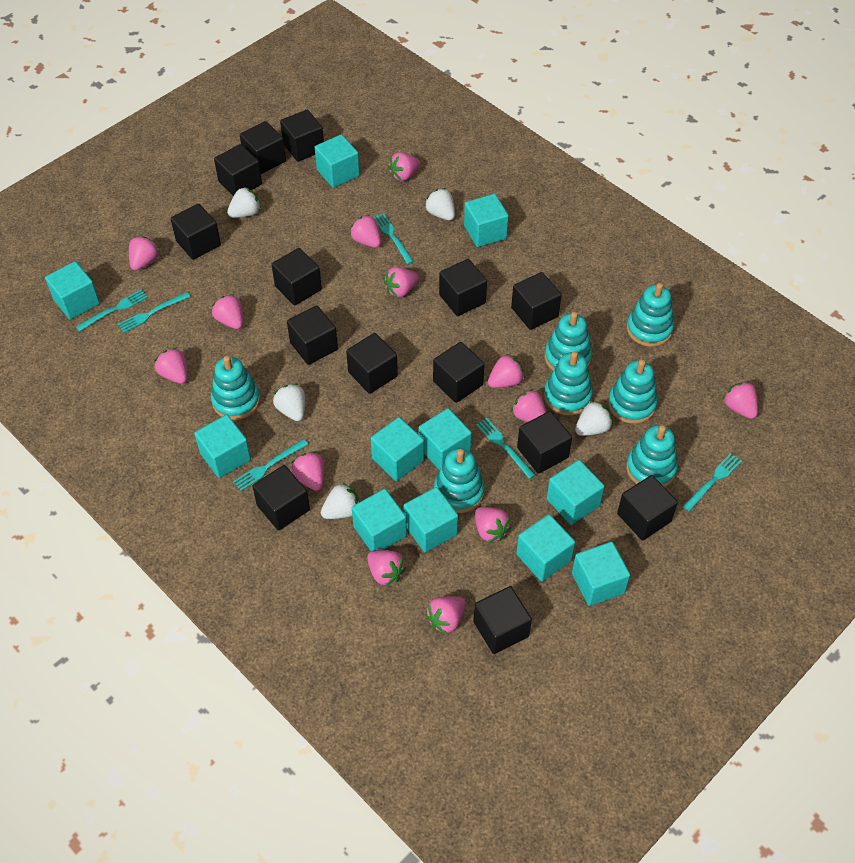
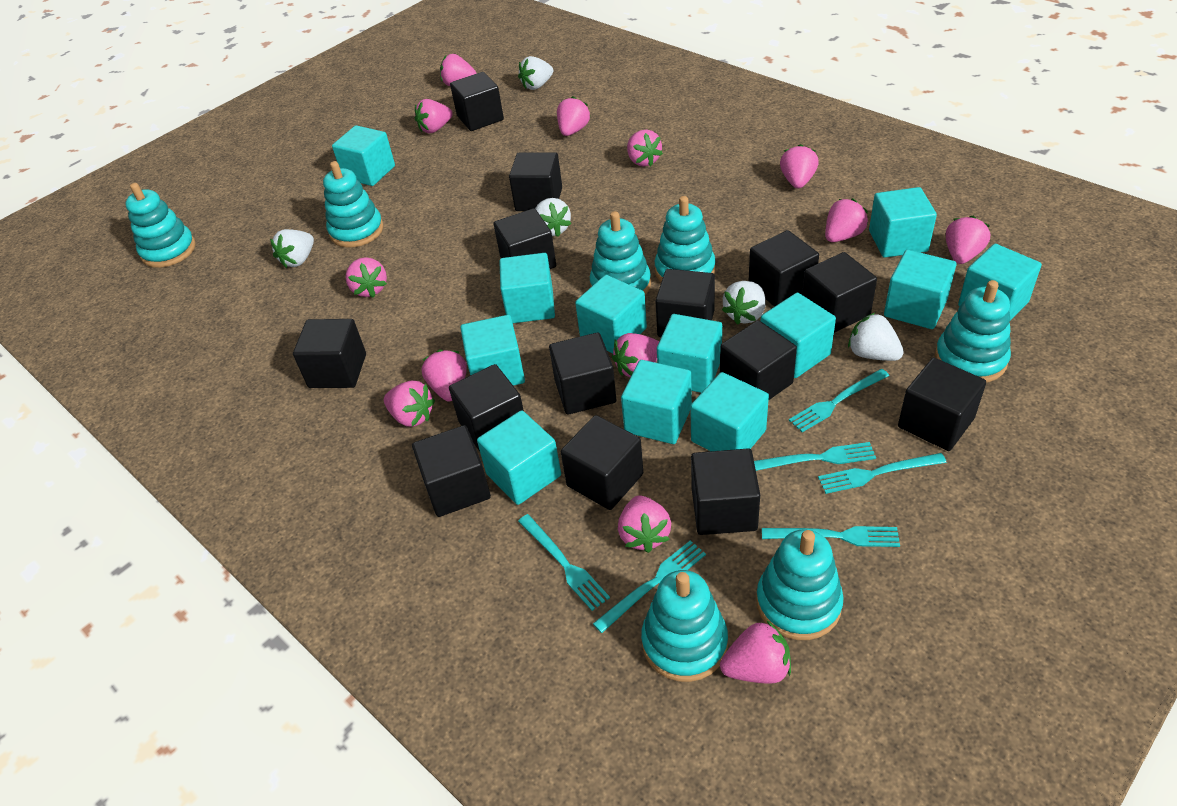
turquoise cube: [45,261,100,320] [194,415,251,478] [315,134,360,188] [352,489,407,551] [371,417,424,481] [404,487,458,552] [419,408,472,470] [464,194,509,247] [516,514,575,581] [547,460,605,525] [572,542,630,606] = 11 -> [332,125,395,186] [460,315,525,386] [477,410,561,505] [499,253,555,323] [575,275,647,353] [621,360,692,444] [657,314,722,393] [690,372,769,451] [761,293,836,378] [869,187,937,258] [884,250,956,329] [958,244,1042,320] = 12

